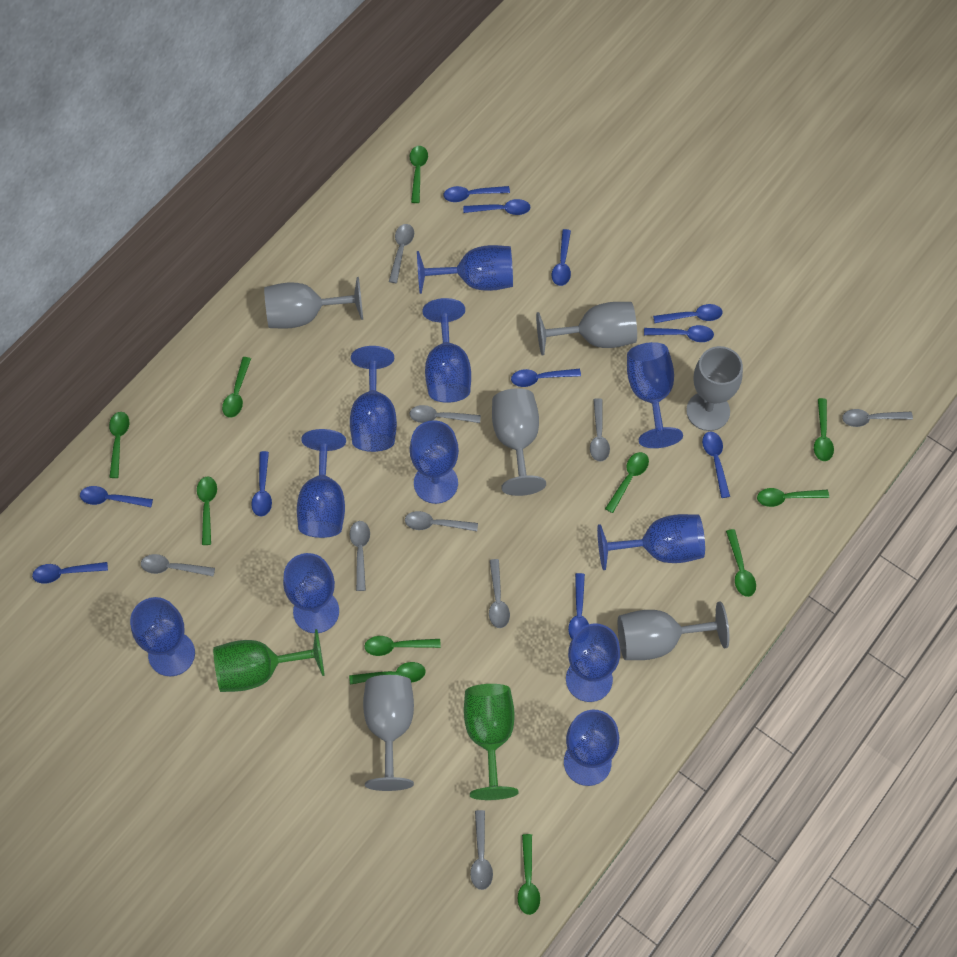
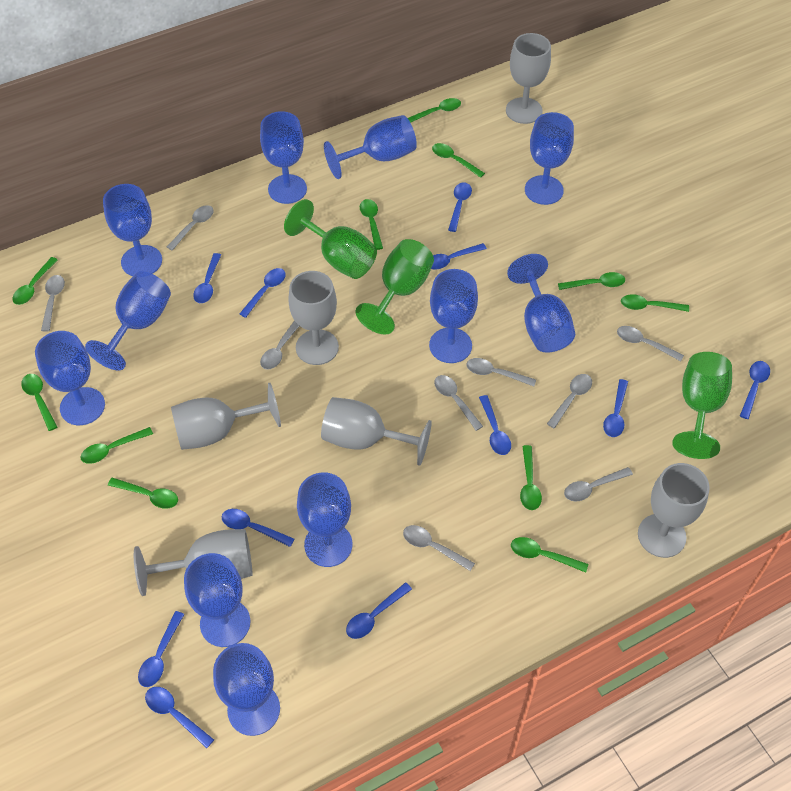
green goblet: [213,629,325,692] [464,684,519,800] = 2 -> [284,199,377,279] [356,239,434,335] [672,352,732,459] = 3

